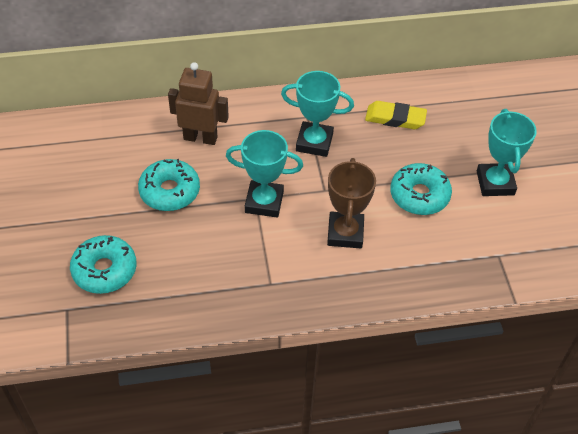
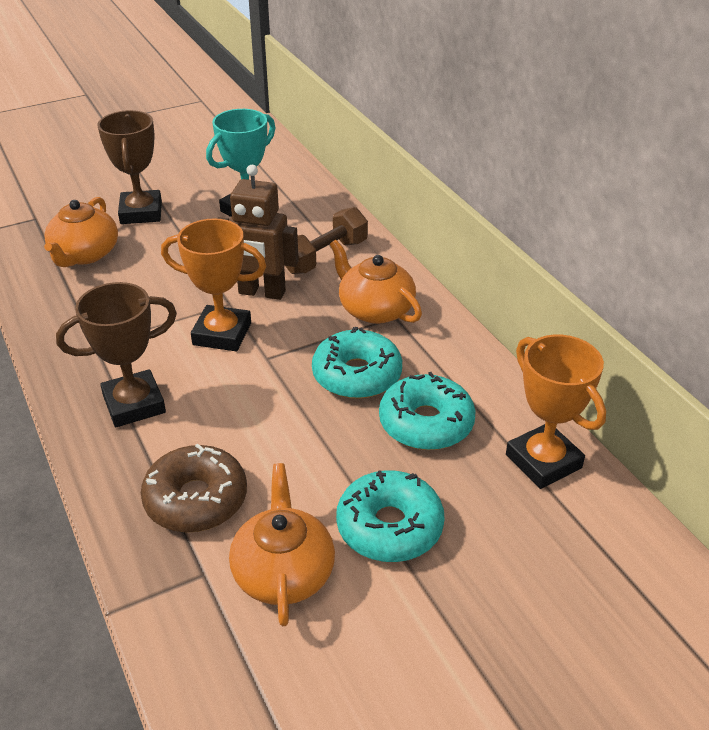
brown donut: none = 0 -> [141,444,247,533] = 1
brown dumbbell: none = 0 -> [286,207,368,274] = 1
brown trophy: [327,158,376,249] = 1 -> [56,282,177,427] [98,110,162,224] = 2
orange teapot: none = 0 -> [44,197,118,267] [229,463,335,626] [330,240,422,324] = 3
orange trophy: none = 0 -> [161,219,266,351] [506,334,606,489] = 2
turquoise trophy: [226,130,303,217] [281,71,354,157] [477,109,537,196] = 3 -> [206,109,276,217] = 1
yellow eraser: [365,101,427,129] = 1 -> none = 0

